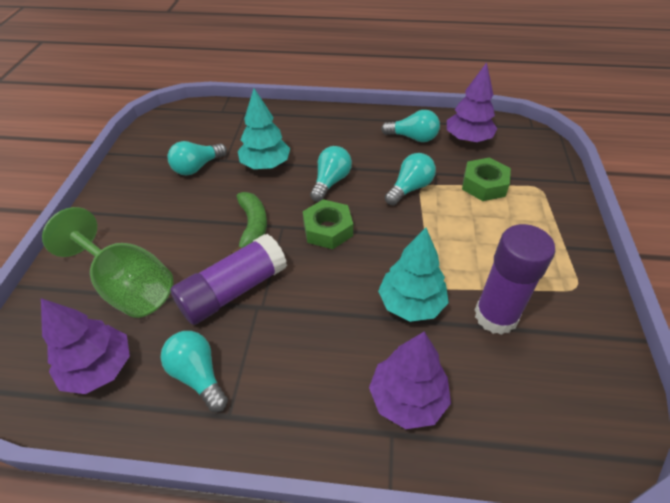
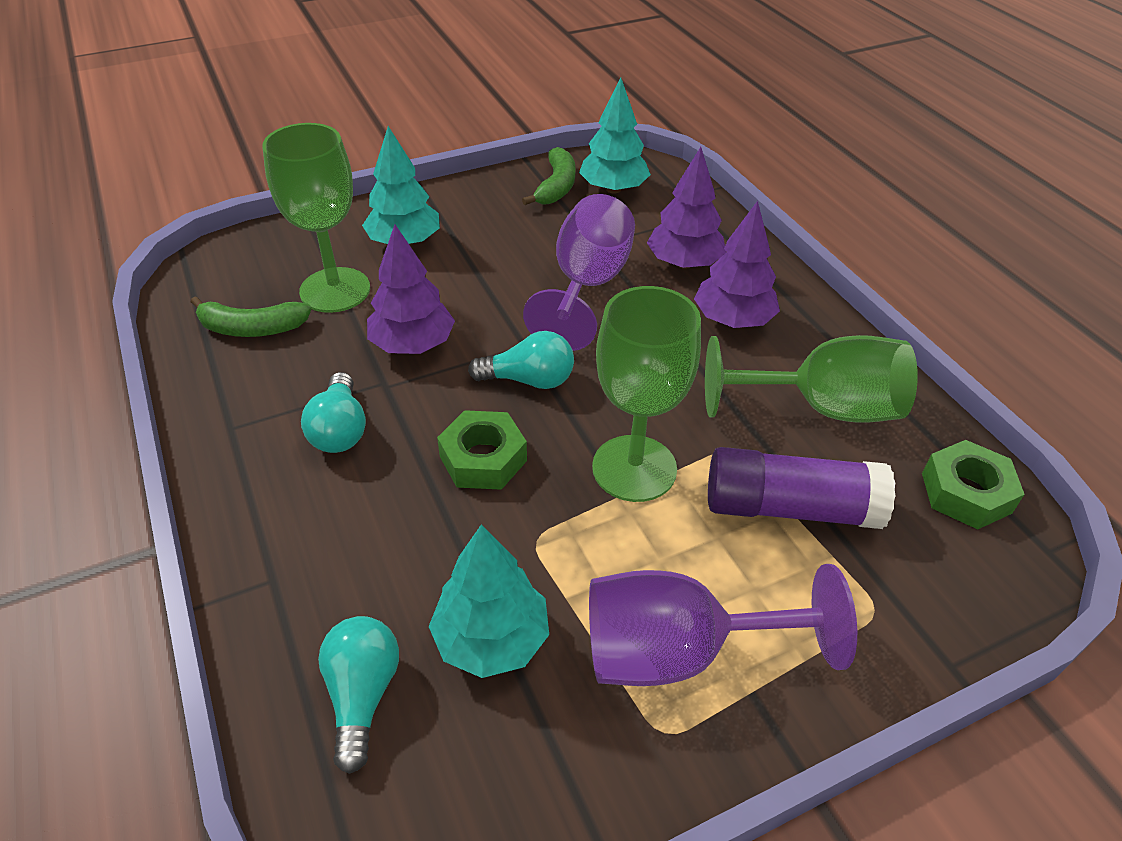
green banana: [231,192,267,254] = 1 -> [191,296,312,337] [522,147,576,205] = 2
green goblet: [42,207,173,318] = 1 -> [262,123,370,313] [592,286,701,502] [705,335,918,423] = 3
purple glue stick: [170,234,287,325] [475,224,555,335] = 2 -> [708,447,896,529] = 1
purple goblet: none = 0 -> [523,194,635,351] [589,564,857,686] = 2
turquoise light bulb: [160,331,228,412] [168,141,227,175] [310,146,352,202] [381,110,440,142] [385,153,436,205] = 5 -> [301,372,366,453] [318,616,399,774] [468,331,574,389] = 3
turquoise tree: [238,89,290,169] [378,228,449,322] = 2 -> [362,126,440,246] [429,525,549,678] [579,77,651,194] = 3

